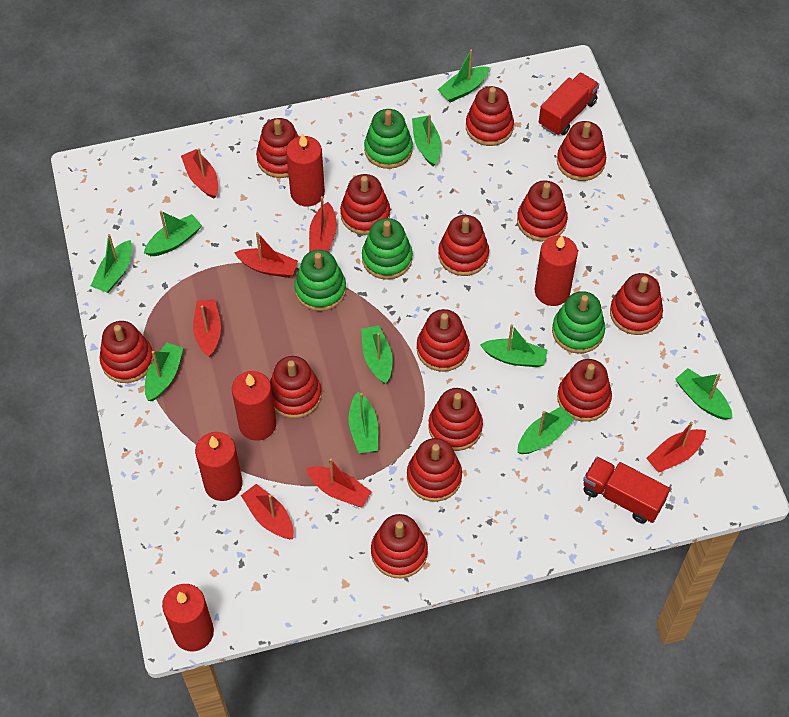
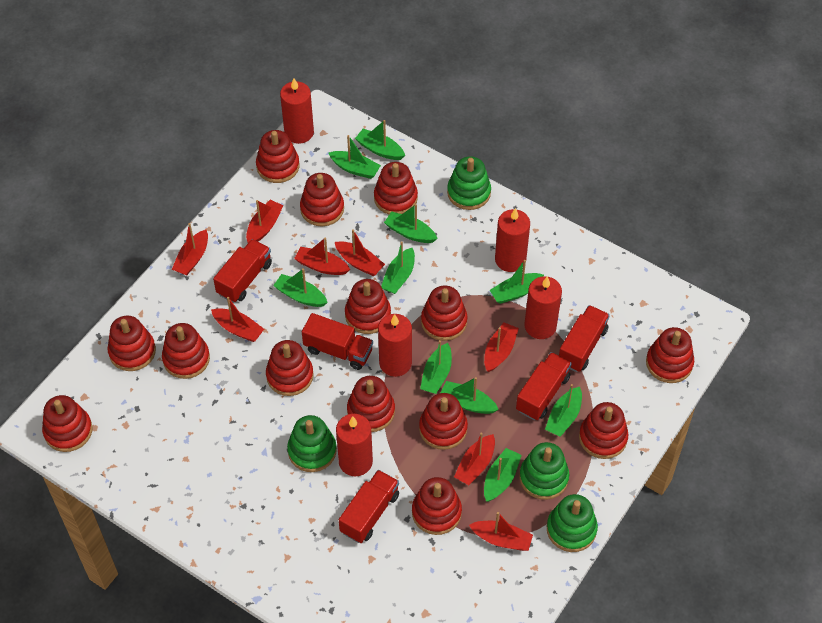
red boat: [181,148,218,199] [193,299,221,357] [234,232,298,278] [241,484,294,539] [306,459,372,508] [309,196,337,252] [646,422,706,473] = 7 -> [172,223,208,275] [211,297,264,342] [246,200,284,243] [294,238,350,275] [335,229,385,276] [454,433,495,485] [469,512,533,551] [484,322,519,372] = 8
red truck: [539,73,599,136] [583,457,670,524] = 2 -> [213,239,272,303] [302,313,373,370] [339,470,399,543] [516,352,572,420] [559,305,610,372] = 5

